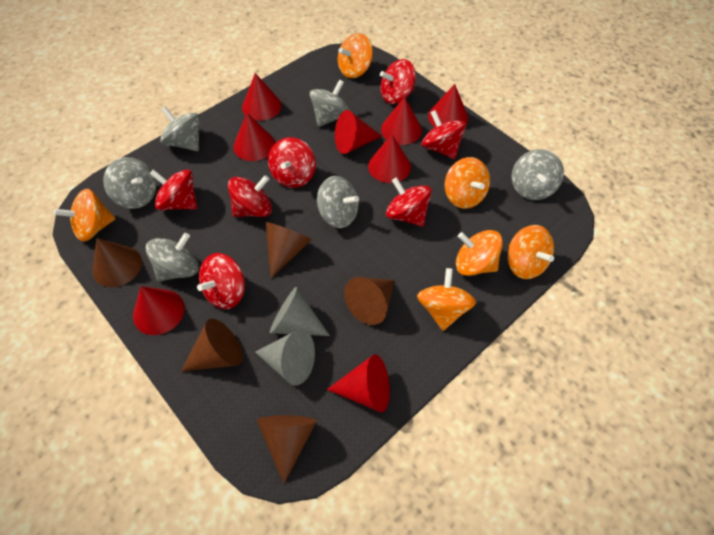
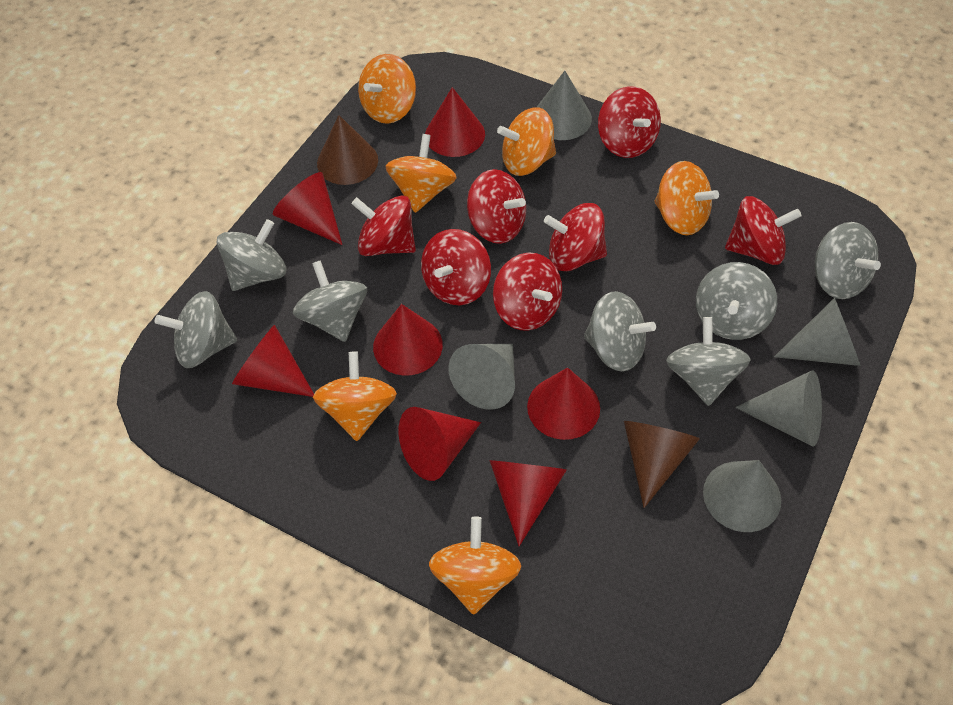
brown cone: [93,238,142,287] [181,319,243,371] [257,415,317,484] [266,222,311,278] [344,277,394,325] = 5 -> [317,115,378,185] [624,421,700,508] = 2
grey cone: [255,329,315,386] [270,287,330,336] = 2 -> [448,344,515,410] [537,71,592,140] [703,460,781,532] [735,370,822,447] [774,298,861,366] = 5
grey spinning top: [103,157,156,209] [146,233,199,282] [160,106,200,151] [310,79,350,127] [317,176,359,228] [511,149,564,200] = 6 -> [155,291,237,368] [217,219,286,291] [293,260,367,342] [584,291,656,372] [666,317,751,406] [696,262,777,340] [815,222,881,299] = 7
red cone: [133,286,185,335] [233,113,275,161] [242,73,282,121] [327,354,390,412] [335,110,382,154] [368,135,411,183] [381,97,422,145] [428,84,468,127] = 8 -> [232,325,314,397] [273,172,342,245] [373,304,443,376] [399,407,481,481] [425,87,485,157] [489,460,567,546] [527,367,600,440] = 7

